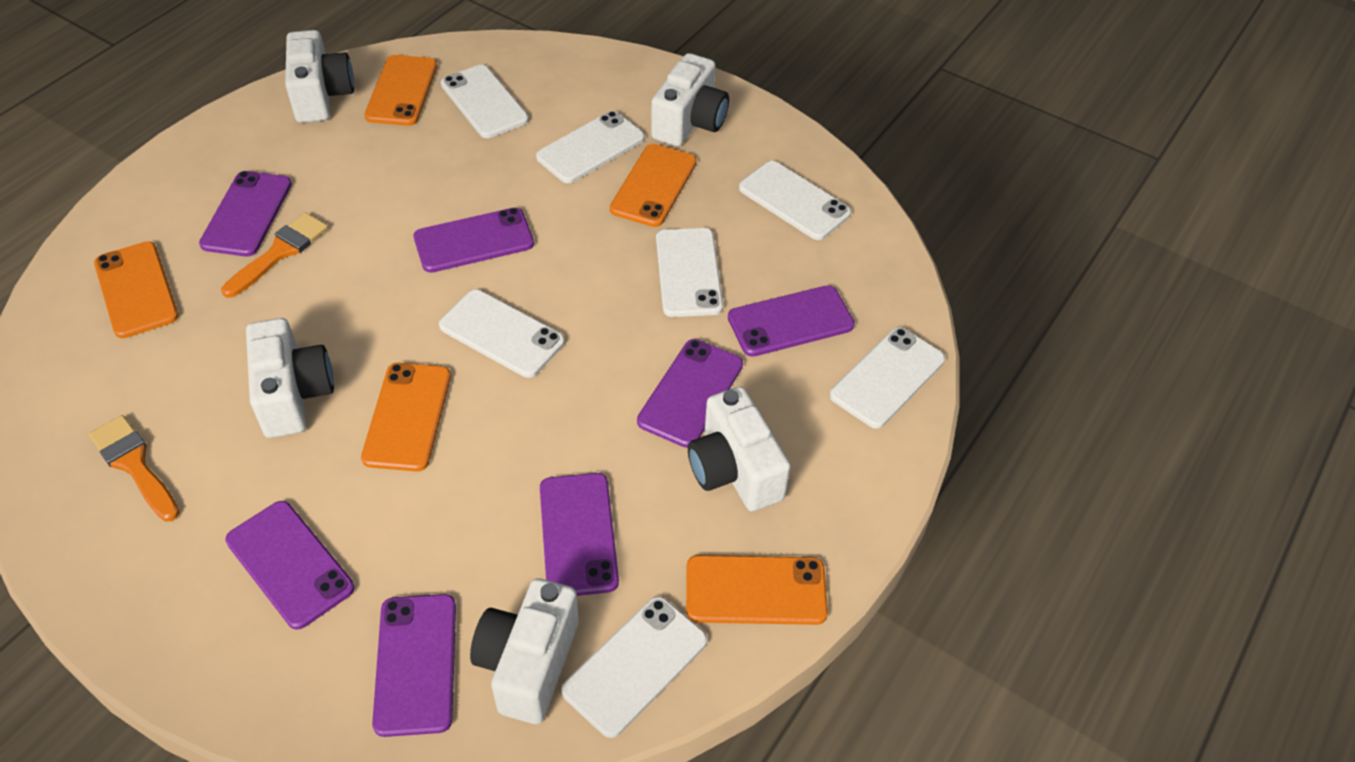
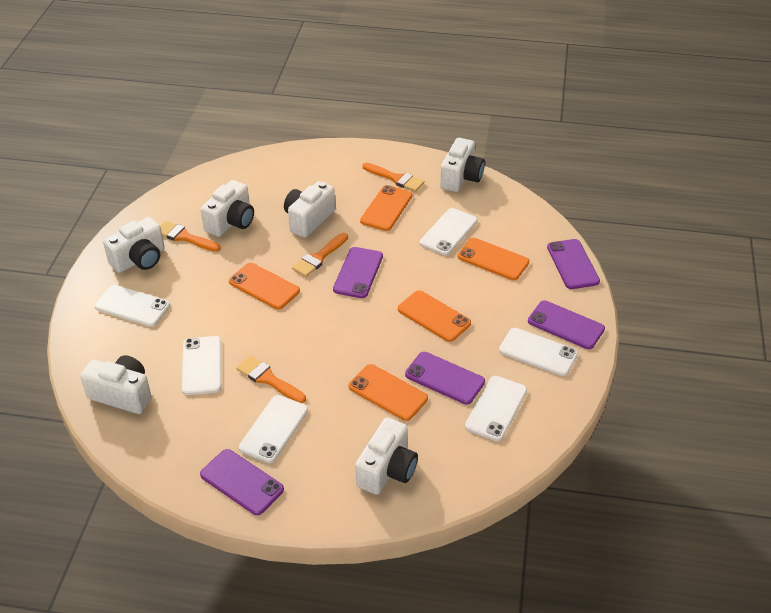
orange brush: [89,415,180,521] [221,212,328,298] = 2 -> [160,221,221,252] [236,356,306,403] [292,233,348,277] [363,163,425,192] = 4
purple phone: [199,171,292,257] [225,501,354,630] [372,594,456,737] [413,208,534,273] [540,473,619,596] [637,339,743,448] [728,286,855,357] = 7 -> [200,449,284,515] [333,247,383,298] [405,352,485,405] [528,301,605,349] [547,239,600,289] = 5
white camera: [246,318,334,438] [285,30,354,123] [470,578,579,724] [651,53,729,147] [688,386,791,511] = 5 -> [80,355,152,414] [103,217,165,273] [201,180,254,237] [284,181,335,238] [355,418,418,495] [440,138,485,192] = 6
white phone: [439,289,565,378] [441,65,529,138] [536,111,645,183] [561,596,707,738] [656,228,723,317] [739,161,851,240] [830,327,945,429] = 7 -> [94,285,170,327] [182,336,221,395] [239,395,308,463] [420,208,477,255] [465,376,527,442] [499,328,578,376] = 6

